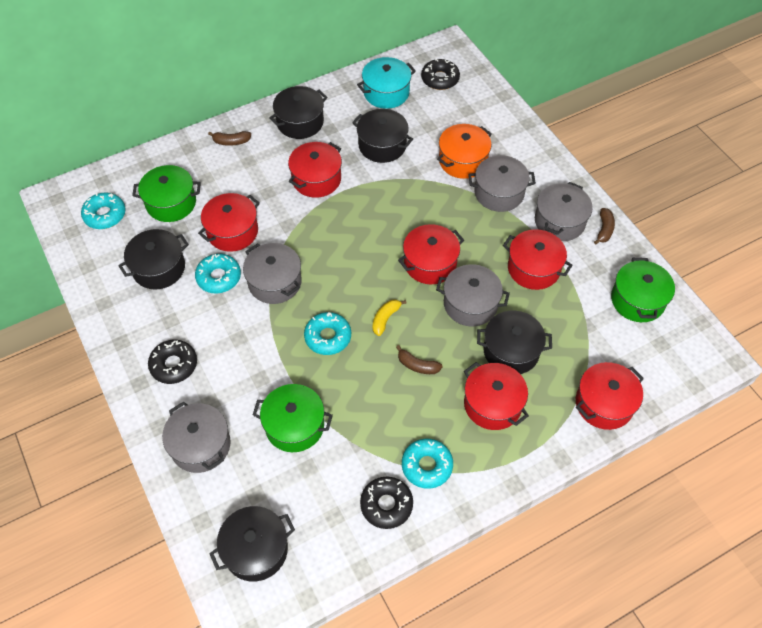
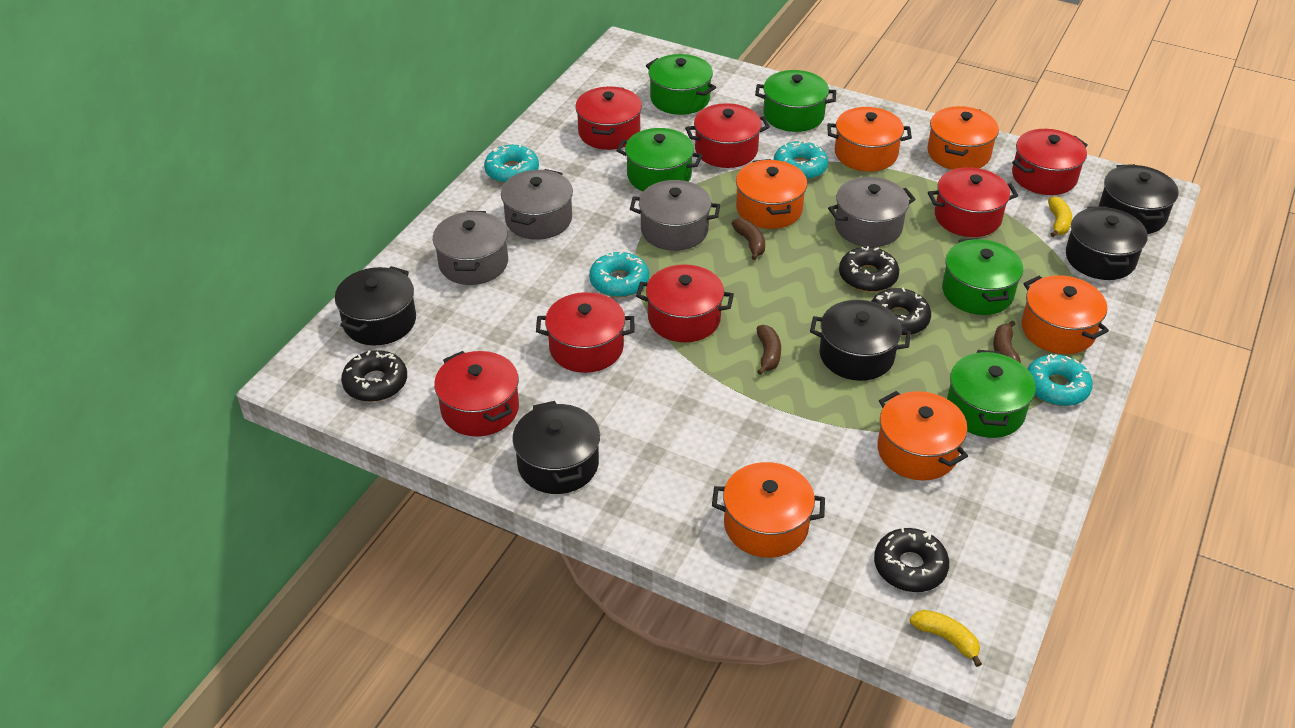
black donut: [148,340,197,384] [360,477,413,529] [421,59,460,90] = 3 -> [341,350,407,402] [839,246,899,292] [871,287,931,336] [874,527,949,592] = 4
green pot: [132,165,201,222] [253,384,333,452] [611,258,675,322] = 3 -> [616,128,703,191] [646,54,716,115] [755,70,836,132] [942,238,1023,315] [947,350,1036,438] = 5
grey pot: [162,401,231,473] [243,243,302,304] [436,264,510,327] [468,155,536,212] [535,182,593,241] = 5 -> [433,211,508,285] [501,169,573,240] [630,180,720,251] [828,177,916,247] = 4
orange pot: [437,124,492,179] = 1 -> [712,462,825,558] [736,159,807,229] [827,107,912,172] [877,391,968,481] [927,106,999,170] [1022,275,1109,354] = 6
red pot: [198,193,260,252] [288,142,342,198] [398,224,464,284] [464,362,529,430] [503,229,572,290] [576,362,644,430] = 6 -> [434,351,519,437] [536,292,635,373] [575,86,642,150] [636,264,734,342] [685,103,770,168] [928,167,1018,237] [1012,129,1088,195] = 7
turquoise pot: [357,57,416,109] = 1 -> none = 0
yellow banana: [373,299,407,336] = 1 -> [910,610,982,667] [1048,196,1072,237] = 2

